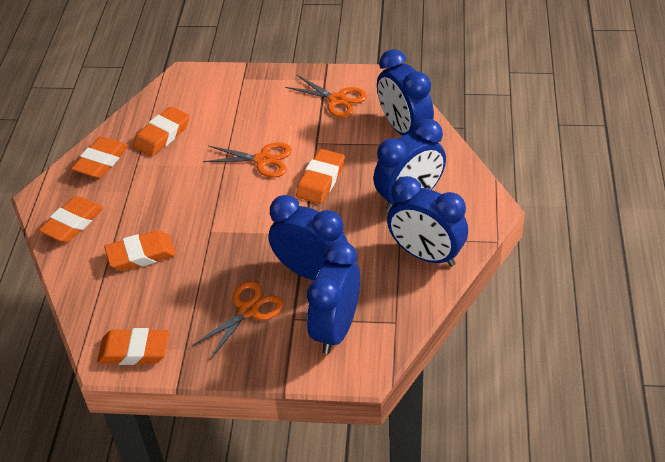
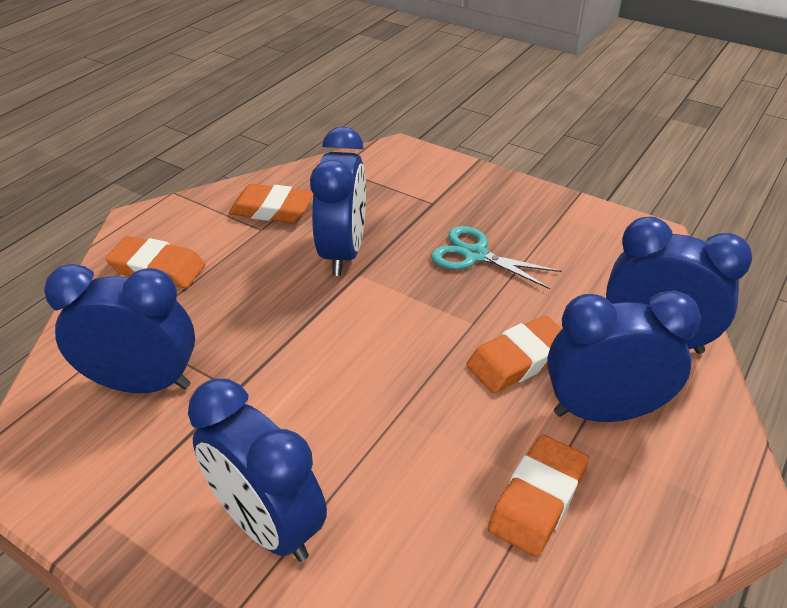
orange eraser: [39,196,103,242] [71,137,128,178] [97,328,169,365] [104,230,176,271] [133,106,190,156] [296,149,345,204] = 6 -> [105,236,205,288] [229,184,313,223] [467,315,562,393] [488,435,589,557] = 4
orange scissors: [191,281,284,360] [203,142,292,178] [285,75,367,118] = 3 -> none = 0
turquoise scissors: none = 0 -> [431,226,562,289] = 1

